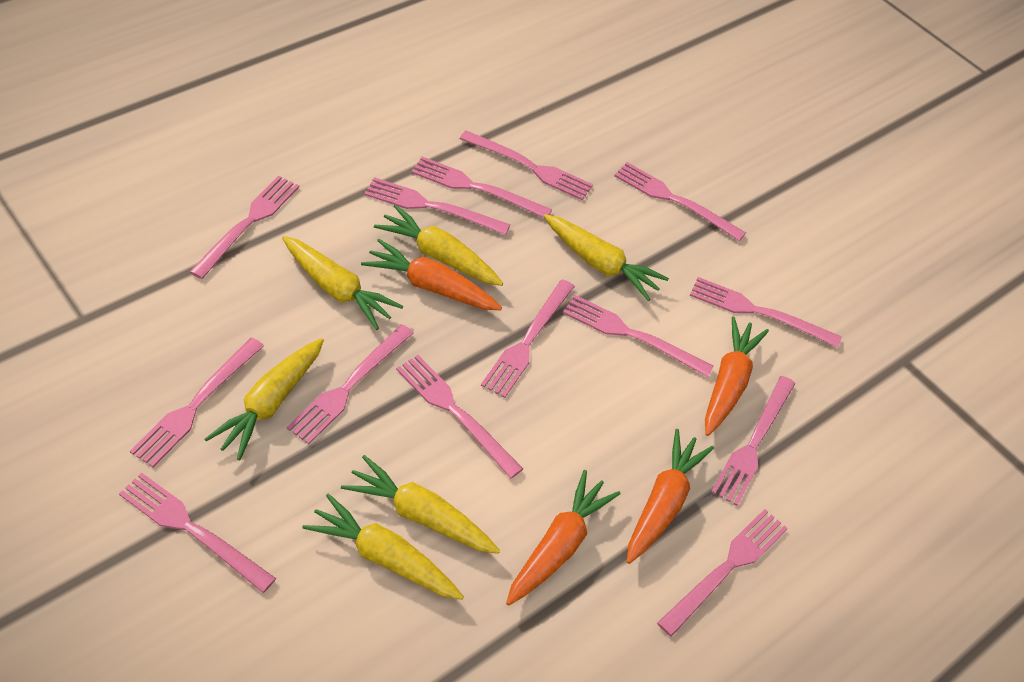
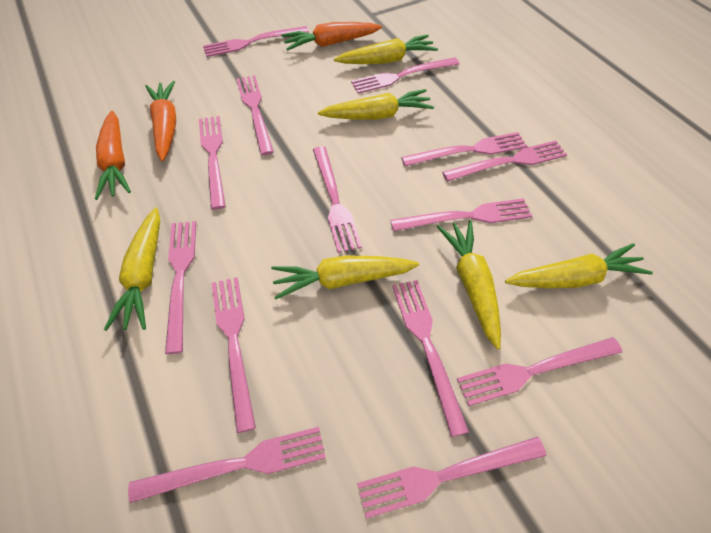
orange carrot: [361,239,502,310] [506,470,621,606] [627,429,714,564] [705,316,769,436] = 4 -> [95,111,131,200] [145,81,176,161] [281,22,382,51] = 3

